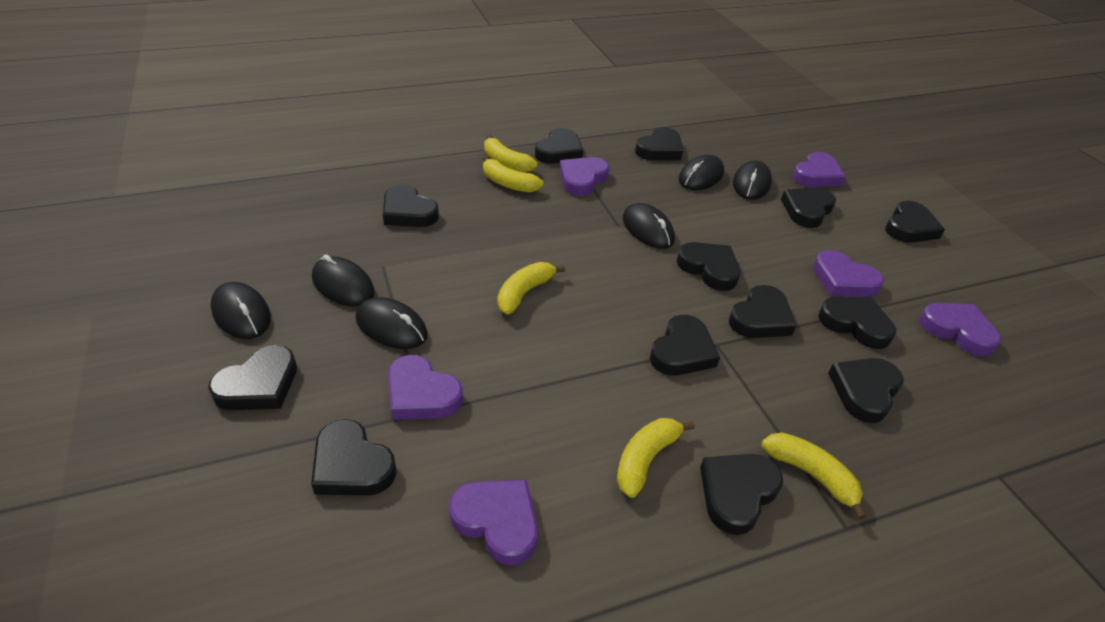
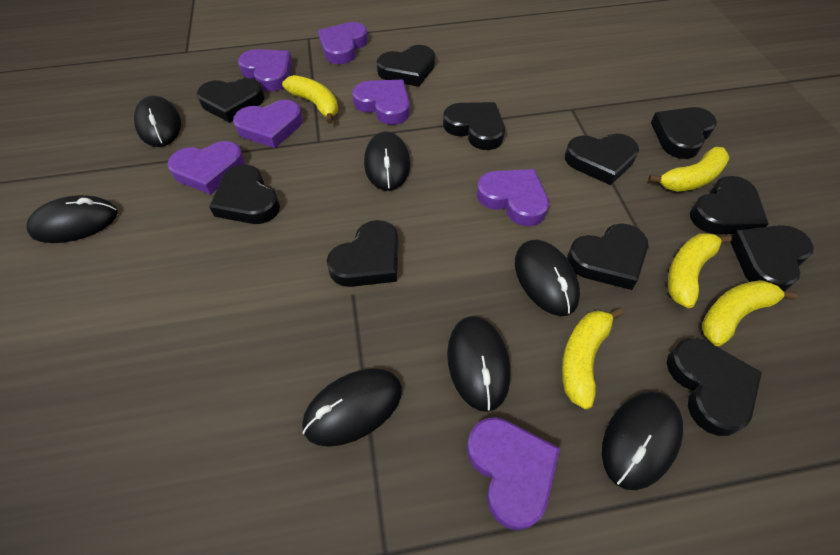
black heart: [208,345,297,410] [311,419,397,496] [383,184,439,227] [535,128,583,164] [635,127,683,160] [650,315,720,375] [677,242,741,291] [700,454,783,535] [729,285,796,338] [781,188,836,228] [818,296,896,349] [828,358,904,423] [885,201,945,243] = 13 -> [197,78,265,123] [209,164,280,224] [327,220,399,287] [376,45,435,87] [443,102,505,150] [565,134,639,185] [567,223,648,290] [651,107,717,159] [667,338,762,436] [690,176,769,234] [730,225,814,291] = 11
black mouse: [210,282,271,339] [312,255,375,307] [355,297,428,349] [623,203,675,249] [679,155,724,190] [733,160,772,200] = 6 -> [26,195,118,243] [134,96,181,147] [302,368,402,447] [364,132,410,191] [447,316,510,412] [515,240,580,316] [602,392,683,490] = 7
purple heart: [388,355,463,420] [449,480,538,565] [559,157,609,196] [793,152,845,187] [813,250,884,297] [919,303,1001,356] = 6 -> [167,141,245,195] [233,100,303,148] [238,49,292,92] [318,22,368,64] [352,80,410,125] [467,417,560,531] [477,169,549,226] = 7

